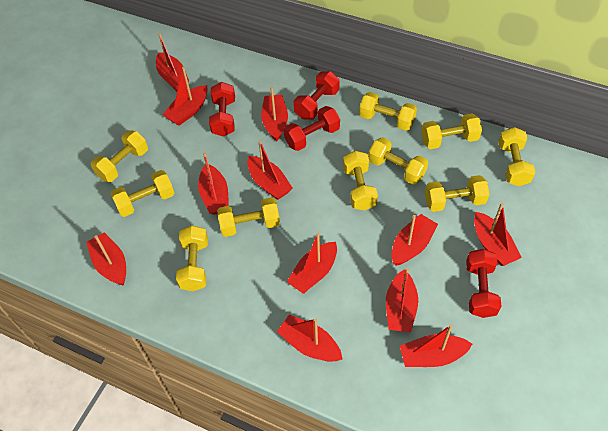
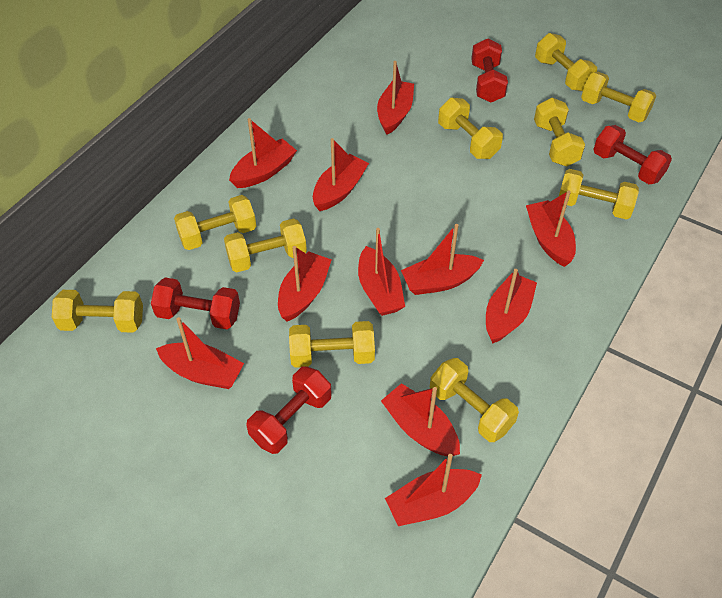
red boat: [86,232,126,286] [156,33,189,91] [163,67,208,126] [198,152,229,215] [247,140,293,200] [261,87,288,142] [277,315,342,362] [287,233,337,293] [386,268,418,332] [391,214,438,266] [400,324,472,367] [474,203,522,266] = 12 -> [156,317,244,389] [229,118,297,188] [278,246,332,322] [313,138,369,211] [358,228,405,316] [377,61,414,135] [381,383,460,456] [385,454,482,526] [401,224,484,295] [486,269,537,344] [526,190,576,267] = 11

